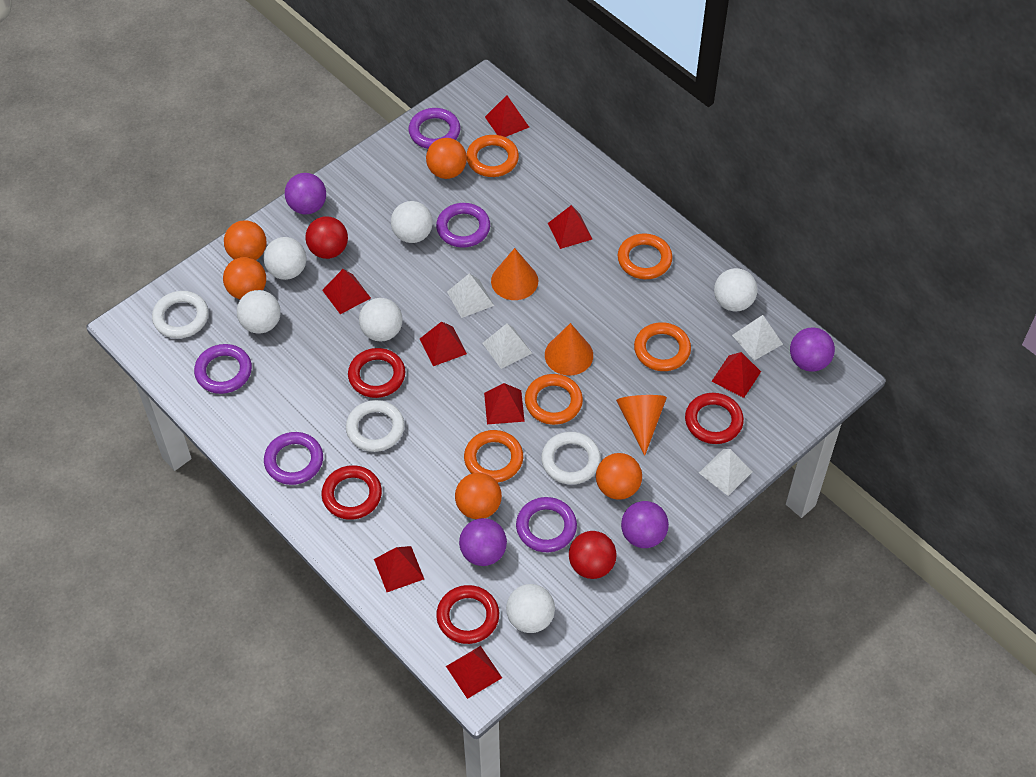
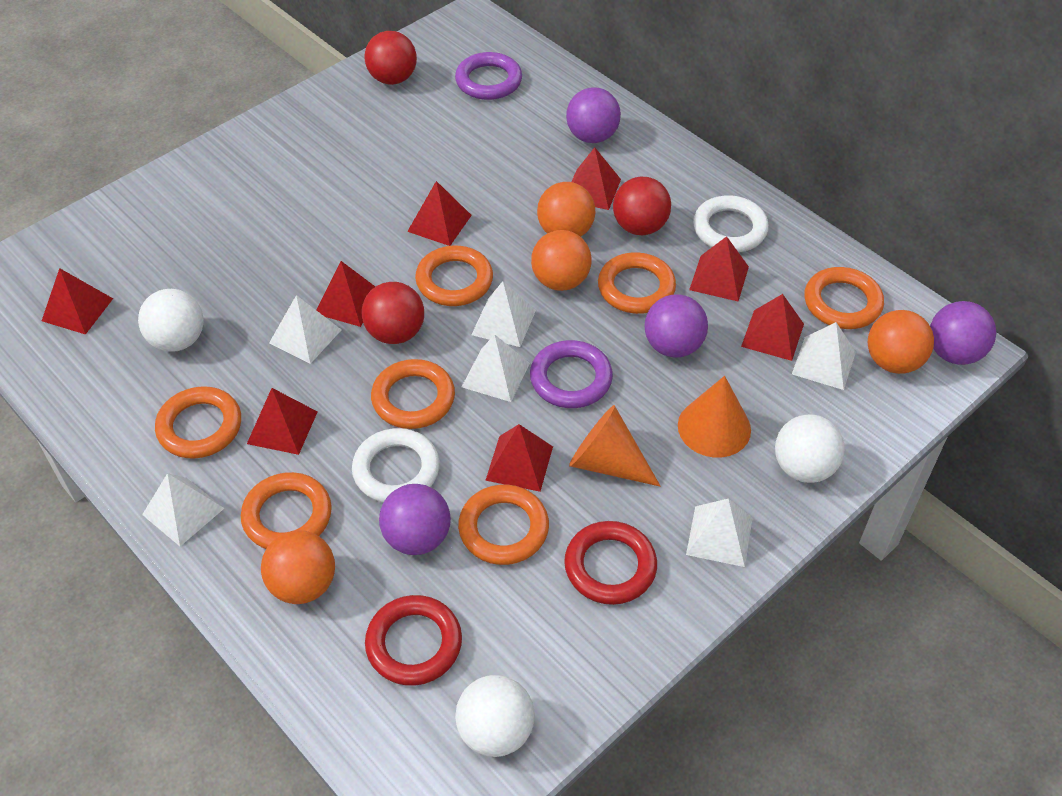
orange ball: [223,257,266,299] [224,220,266,260] [426,138,467,179] [455,473,502,519] [596,453,642,500] = 5 -> [261,530,335,604] [531,230,592,291] [537,182,595,237] [868,310,934,374] = 4
orange cone: [491,248,538,300] [545,323,593,376] [616,395,667,456] = 3 -> [569,405,661,487] [678,376,751,458] = 2
orange ring: [464,430,523,483] [466,135,519,177] [525,374,583,425] [618,233,672,279] [634,322,691,371] = 5 -> [155,386,241,458] [241,472,332,549] [371,359,455,429] [415,246,493,306] [458,484,549,565] [598,252,676,314] [804,267,884,329] = 7
purple ring: [194,344,252,394] [264,432,323,485] [409,108,460,149] [436,203,490,248] [516,497,577,552] = 5 -> [455,52,522,100] [530,340,613,408] = 2
red ball: [305,216,348,259] [569,531,617,579] = 2 -> [362,282,424,344] [364,31,417,85] [613,177,671,235] = 3
red ring: [322,465,382,520] [348,348,405,398] [436,585,499,644] [685,393,744,444] = 4 -> [365,595,462,686] [564,521,657,605] = 2
white ball: [237,290,281,334] [263,237,306,280] [359,298,403,342] [391,201,433,243] [506,584,555,633] [714,268,757,312] = 6 -> [138,289,204,352] [455,675,535,757] [775,415,845,483] = 3
white pyramid: [447,273,494,318] [483,323,532,369] [699,449,752,496] [732,315,783,360] = 4 -> [142,473,224,546] [269,295,341,364] [462,334,530,402] [472,281,536,347] [686,498,753,567] [792,322,856,390] = 6
white ring: [152,291,208,339] [346,400,405,452] [541,432,601,485] = 3 -> [352,428,440,503] [693,195,769,252] = 2

